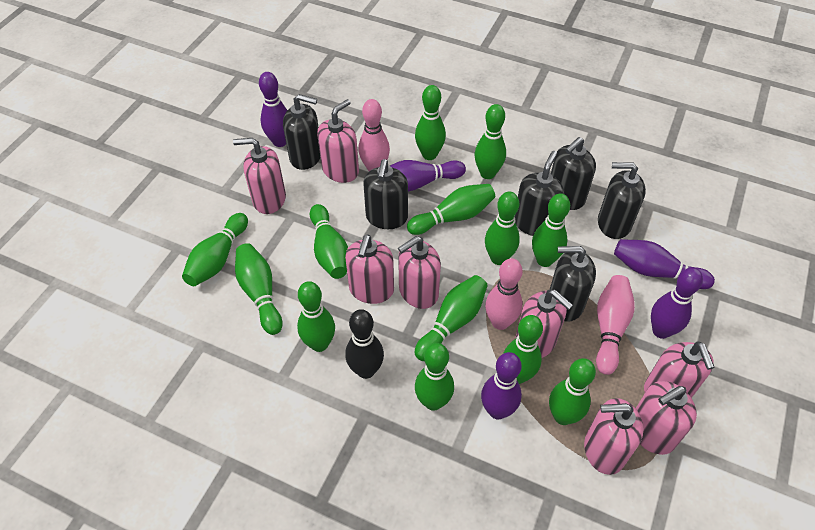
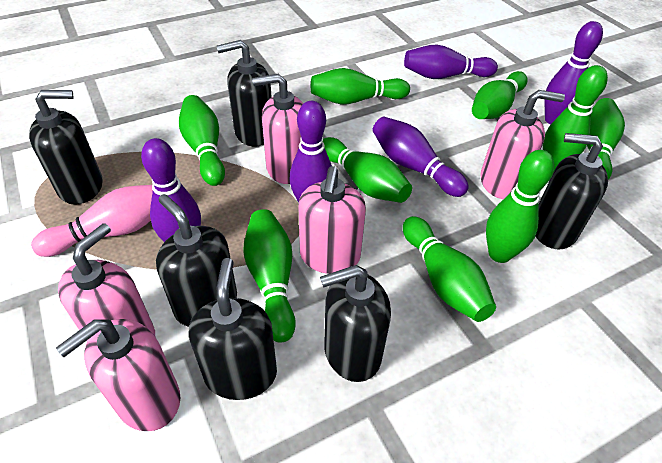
black bowling pin: [345,309,384,379] = 1 -> none = 0
green bowling pin: [182,213,248,286] [235,243,283,335] [297,281,335,352] [310,204,348,279] [407,184,495,235] [415,85,446,160] [415,275,488,361] [415,343,454,411] [475,104,506,179] [485,192,520,265] [503,315,543,384] [532,193,570,267] [549,358,596,425] = 13 -> [179,95,225,186] [243,209,296,342] [311,68,410,104] [323,137,412,203] [403,216,496,322] [472,71,528,119] [486,150,554,263] [543,65,608,170] [587,98,625,180] = 9
pink bowling pin: [358,99,390,171] [485,258,523,330] [596,275,635,375] = 3 -> [31,185,153,257] = 1
pink soap dispenser: [233,138,286,214] [317,99,359,183] [345,234,394,304] [398,236,441,309] [515,290,573,358] [584,398,644,475] [636,381,697,455] [644,342,715,398] = 8 -> [56,319,180,431] [58,223,155,341] [252,74,303,184] [298,166,366,274] [480,90,565,199] = 5

